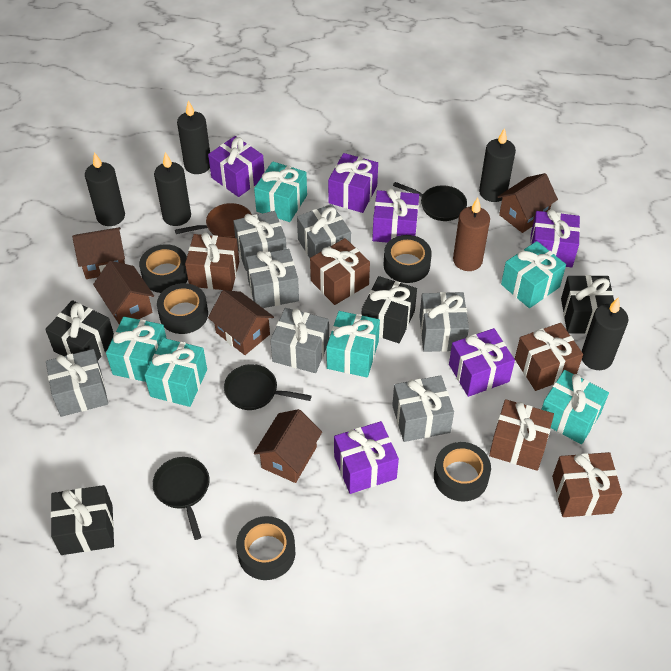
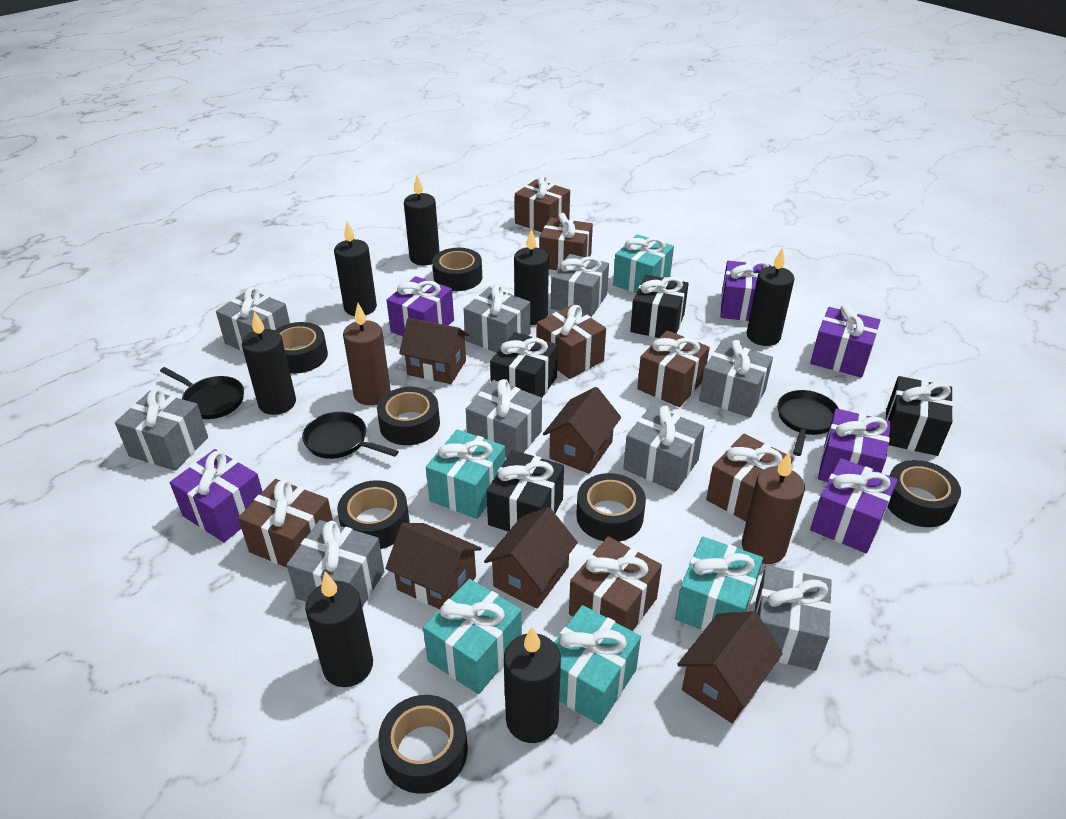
black candle: [85,152,125,226] [154,152,191,226] [177,100,210,174] [479,128,516,202] [582,297,628,370] = 5 -> [242,311,296,415] [305,572,373,687] [334,221,377,316] [404,175,440,265] [504,627,561,743] [514,228,549,325] [747,247,795,346] = 7
black tape: [139,244,188,293] [157,283,208,334] [236,516,295,580] [383,235,432,283] [434,442,491,502] = 5 -> [275,322,328,373] [337,480,410,549] [377,387,440,445] [378,695,468,794] [432,248,482,291] [576,473,646,542] [887,460,961,527] = 7
brown candle: [453,198,490,271] = 1 -> [343,303,391,405] [742,453,805,564] = 2
brown gift: [185,232,240,291] [310,238,370,305] [489,399,554,471] [515,323,583,391] [552,452,622,517] = 5 -> [238,479,333,568] [515,175,570,232] [537,305,606,379] [539,213,593,270] [569,536,662,631] [637,330,710,407] [706,434,793,521] = 7
brown pan: [175,203,252,238] = 1 -> none = 0
grey gift: [46,349,108,417] [233,211,287,271] [246,249,299,308] [270,308,329,373] [297,204,351,258] [392,375,454,442] [419,292,469,352] = 7 -> [115,389,208,471] [216,287,290,352] [287,520,385,607] [464,285,531,353] [466,379,542,458] [551,254,609,317] [623,405,704,492] [699,340,773,418] [755,565,832,671] = 9
turquoise gift: [106,317,167,382] [144,338,207,407] [254,161,307,222] [326,311,380,377] [501,241,566,308] [541,370,609,444] = 6 -> [423,579,522,694] [426,429,505,519] [554,605,641,725] [613,234,674,293] [675,537,763,631] = 5

